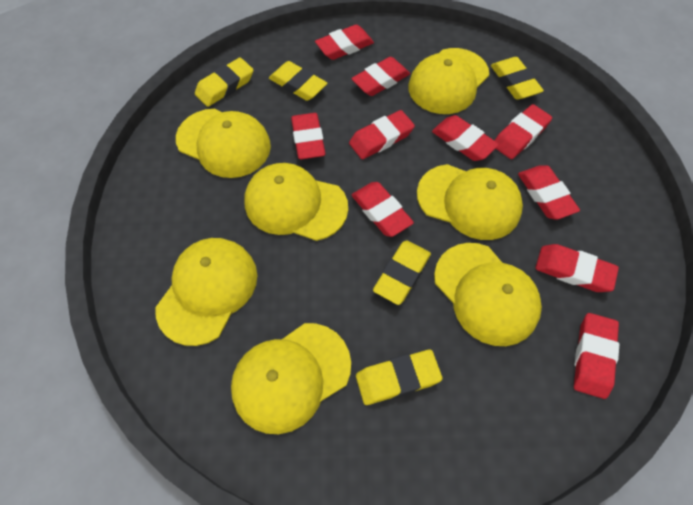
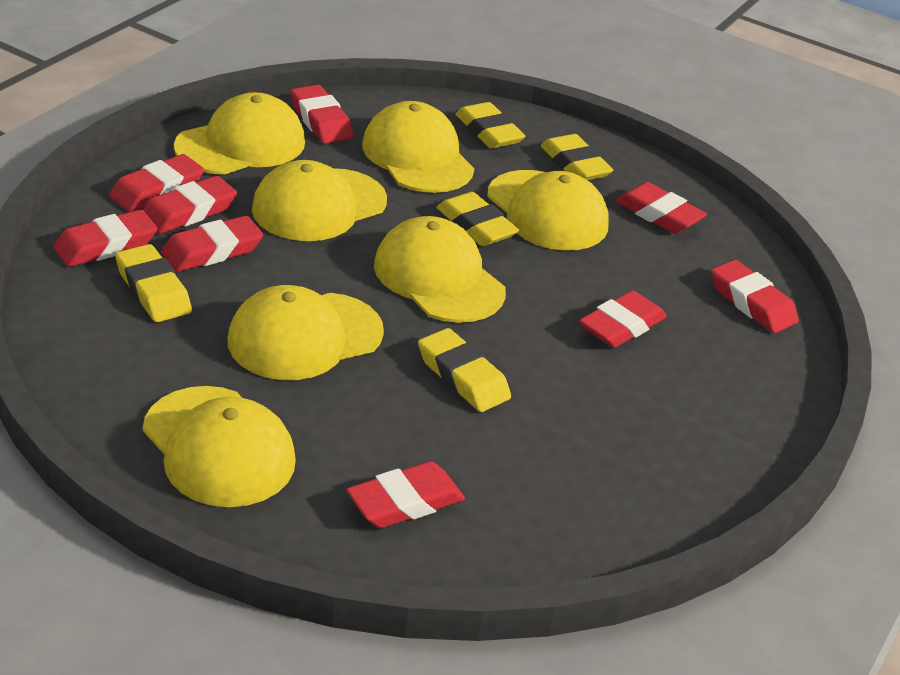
red eraser: [291,113,326,159] [315,25,374,60] [349,110,415,159] [351,57,410,96] [352,182,414,237] [432,115,499,161] [494,104,552,159] [518,165,580,220] [535,244,619,292] [574,313,619,399] = 10 -> [53,210,157,267] [109,154,204,212] [143,176,237,234] [161,216,263,272] [291,85,353,144] [346,461,465,528] [579,290,667,348] [615,182,707,233] [711,260,799,333] = 9

